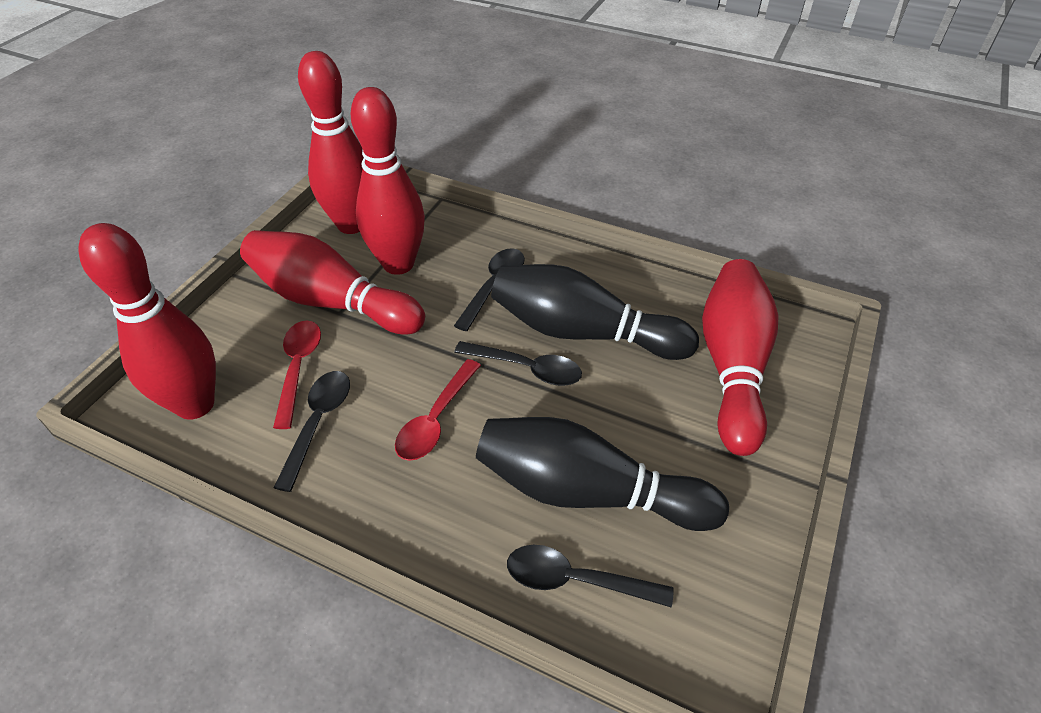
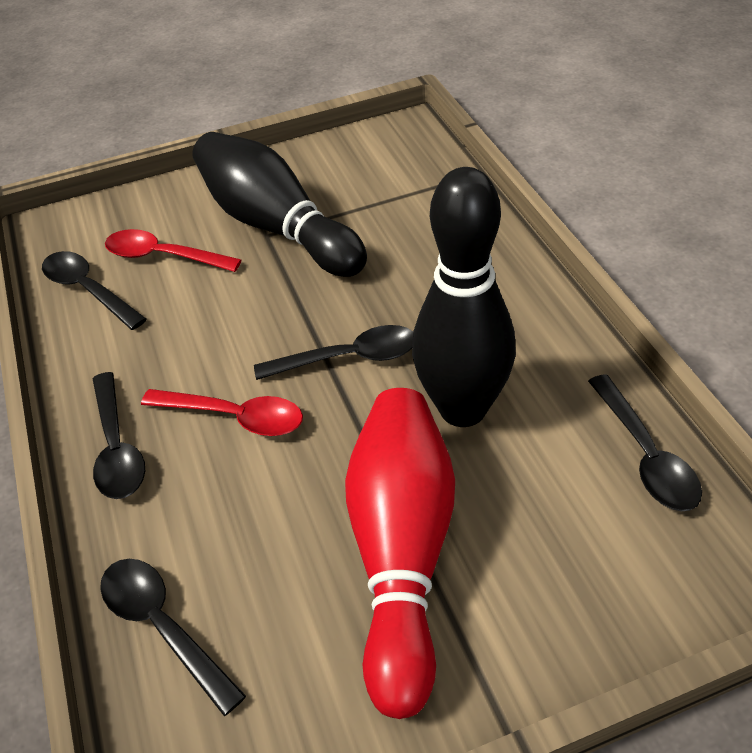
black spoon: [273,371,350,492] [454,248,525,331] [454,341,582,386] [507,545,674,607] = 4 -> [42,251,147,330] [93,372,145,499] [100,559,246,716] [254,325,413,380] [588,374,702,512] = 5
red bowling pin: [78,223,216,420] [240,230,425,335] [298,51,364,234] [350,87,425,275] [702,259,779,456] = 5 -> [345,388,455,719] = 1

